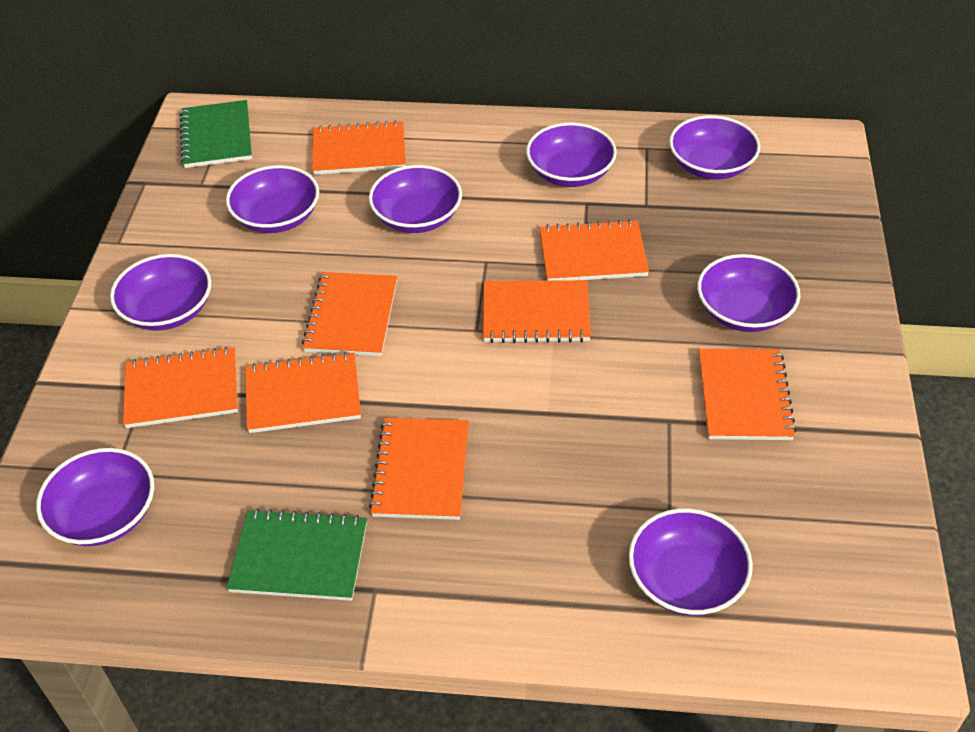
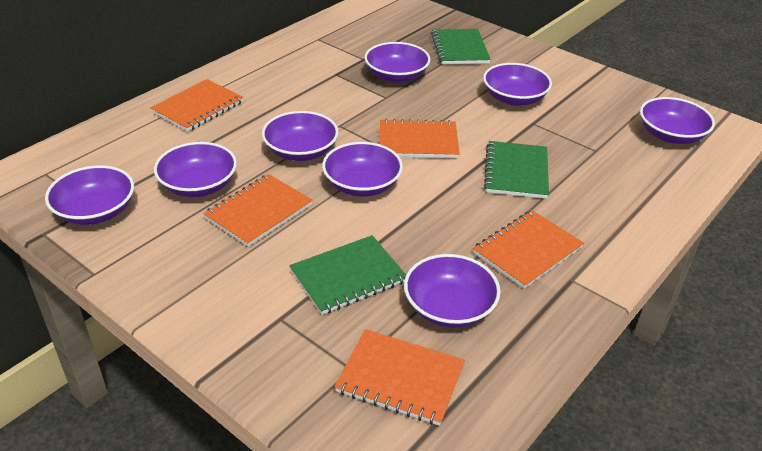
green notebook: [179,100,252,168] [227,508,367,601] = 2 -> [289,235,406,315] [431,29,491,64] [484,141,549,199] = 3
orange notebook: [123,347,238,428] [245,352,361,433] [302,272,397,356] [312,120,406,175] [369,418,469,520] [483,280,591,343] [540,219,649,281] [699,349,797,440] = 8 -> [150,79,244,132] [203,174,313,247] [334,329,465,426] [380,118,460,158] [473,210,584,289] = 5

